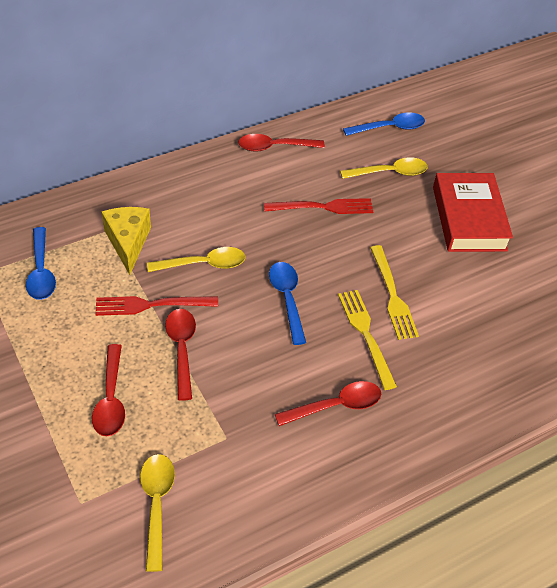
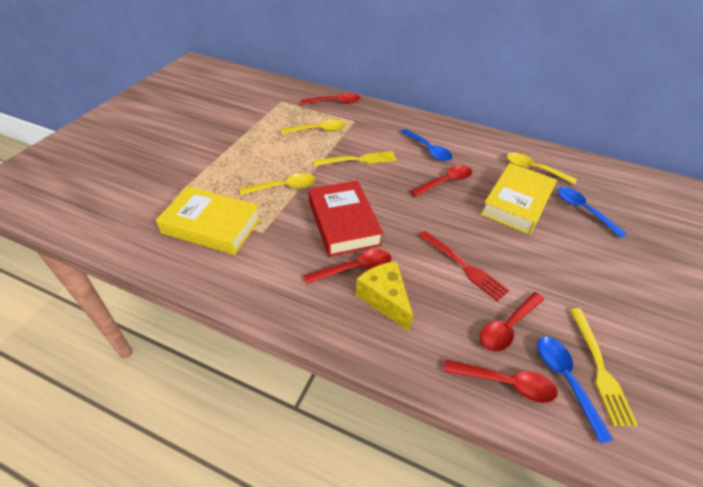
red fork: [95,296,218,316] [264,198,373,214] = 2 -> [419,231,510,301] = 1
red spoon: [92,344,125,436] [165,309,196,401] [238,134,325,152] [275,381,381,426] = 4 -> [301,93,360,104] [304,249,391,284] [410,165,472,197] [444,360,558,403] [480,292,544,352] = 5
yellow book: none = 0 -> [156,186,261,255] [480,163,557,235] = 2

